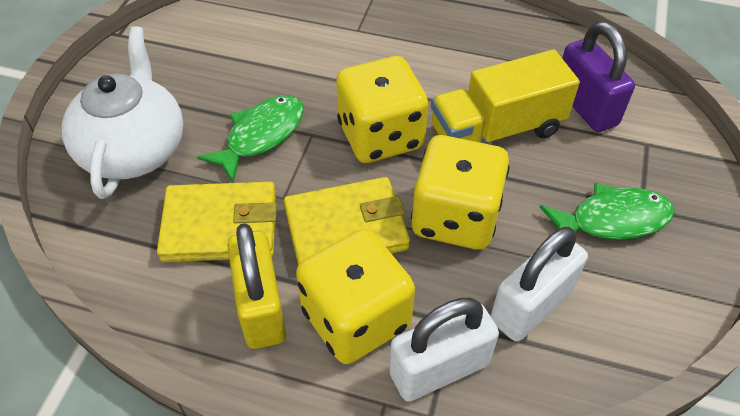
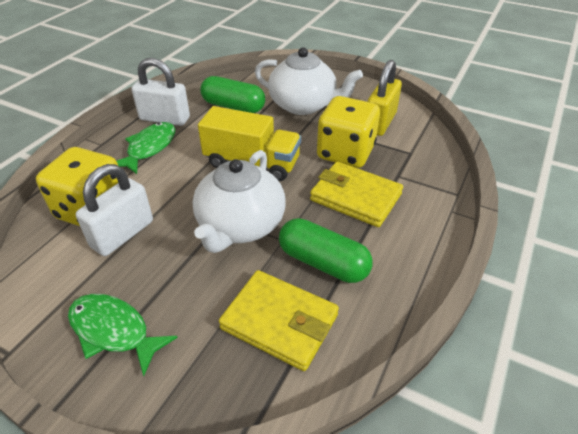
green capsule: none = 0 -> [200,76,265,113] [279,218,373,283] = 2
purple padlock: [562,21,635,132] = 1 -> none = 0
white teapot: [62,26,183,199] = 1 -> [193,150,286,253] [255,47,363,115] = 2
yellow dice: [296,229,415,364] [336,56,428,163] [411,135,510,250] = 3 -> [36,147,118,226] [317,96,380,168] = 2

